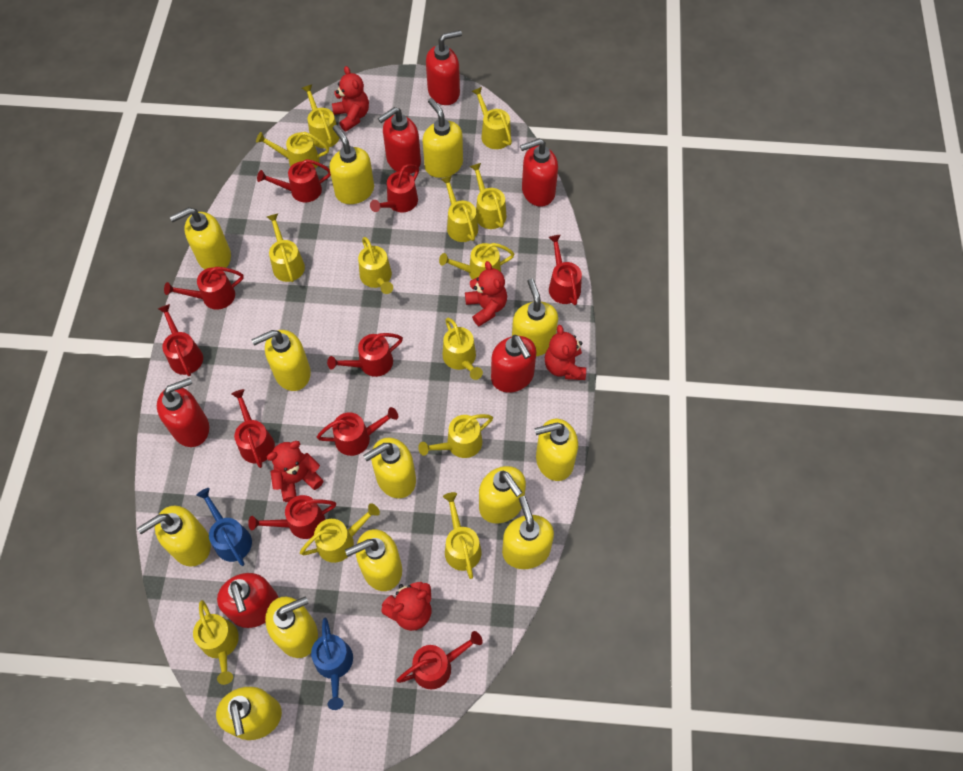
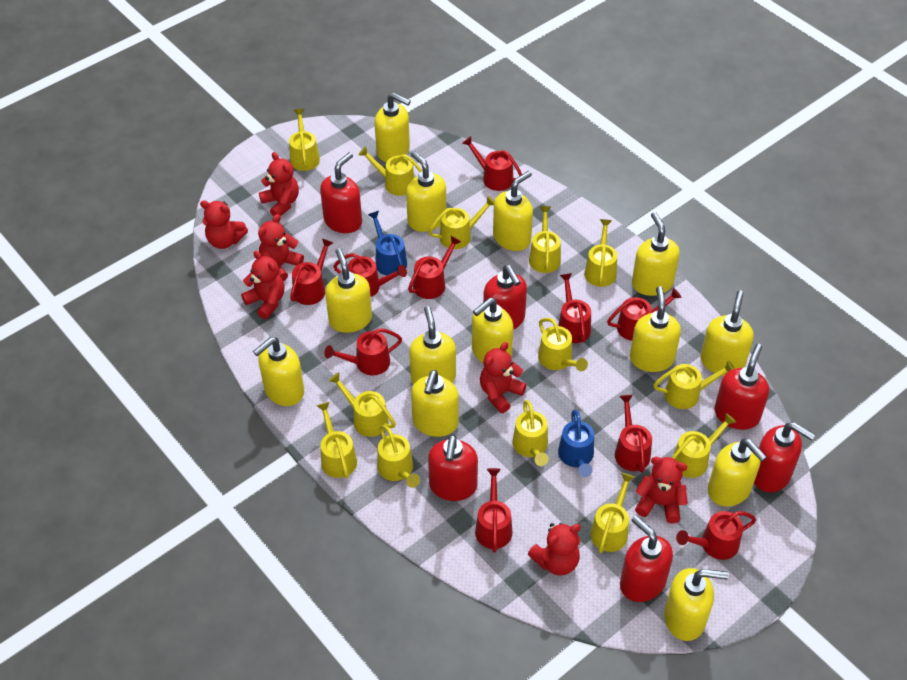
red teddy bear: [266,441,324,502] [332,66,369,131] [381,582,431,631] [465,261,507,327] [544,325,586,380] = 5 -> [200,200,248,249] [241,251,285,319] [258,214,304,281] [259,152,299,217] [480,342,526,413] [528,523,581,576] [635,457,688,523] = 7

